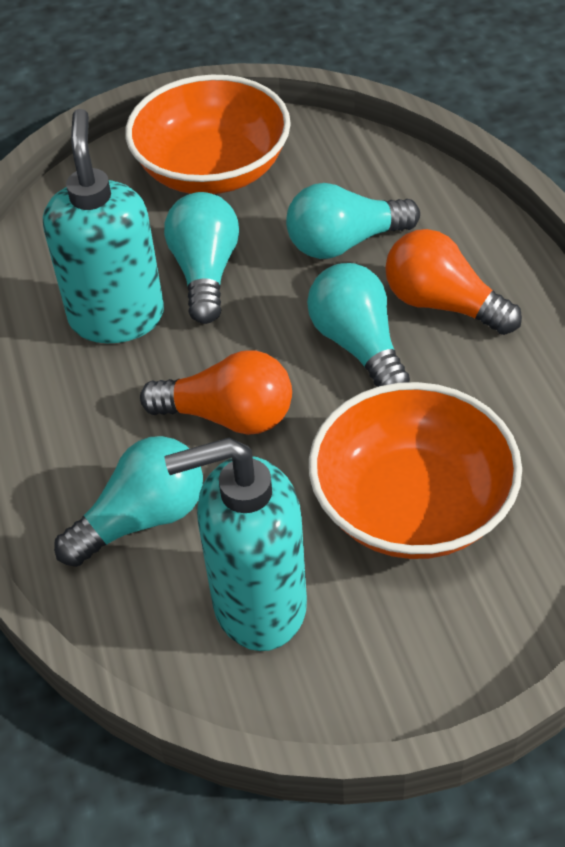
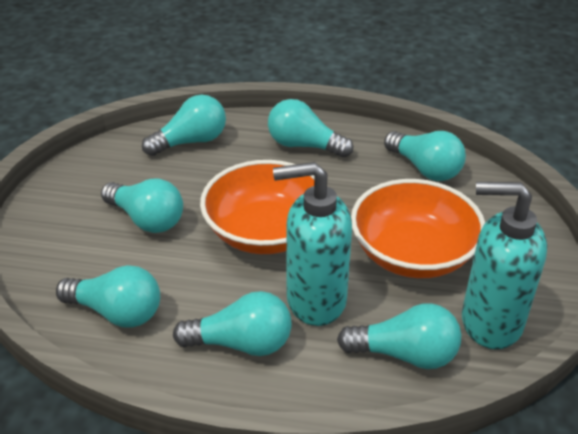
orange light bulb: [140,350,292,435] [385,229,522,335] = 2 -> none = 0
turquoise light bulb: [54,436,203,567] [164,192,239,324] [286,183,420,259] [307,263,410,387] = 4 -> [56,265,160,328] [101,179,183,233] [142,95,226,156] [173,291,292,356] [268,99,353,158] [337,303,461,369] [384,131,466,181] = 7

